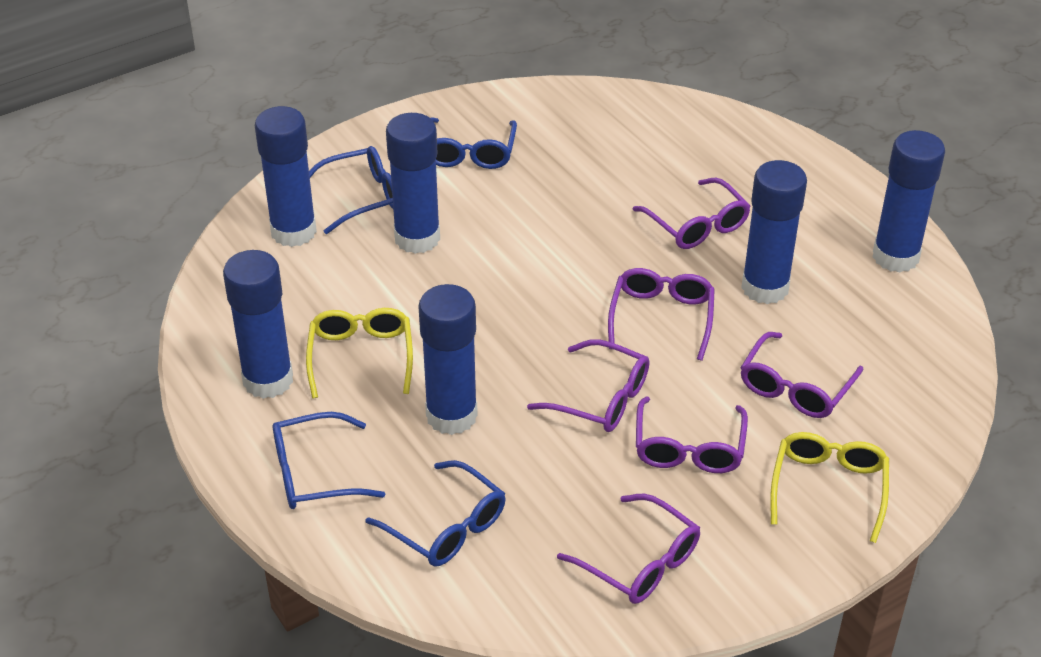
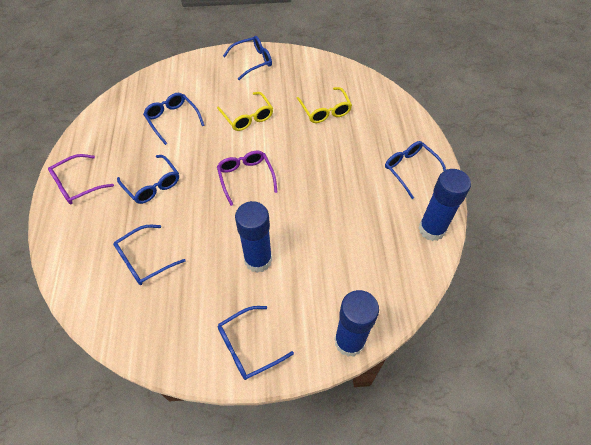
blue glasses: [273,412,385,509] [309,146,393,234] [366,460,506,567] [431,118,517,169] = 4 -> [113,225,186,285] [117,155,179,204] [143,93,205,145] [218,306,294,380] [223,36,272,80] [385,141,446,199] = 6
blue glue stick: [223,250,293,399] [255,106,317,247] [386,113,440,254] [418,284,478,435] [741,160,807,304] [873,130,945,273] = 6 -> [235,201,272,273] [334,290,379,357] [419,169,471,241] = 3
purple glasses: [527,339,649,432] [557,494,700,604] [608,268,715,361] [632,178,751,249] [636,397,748,473] [740,332,863,418] = 6 -> [48,154,114,204] [217,151,277,206] = 2

